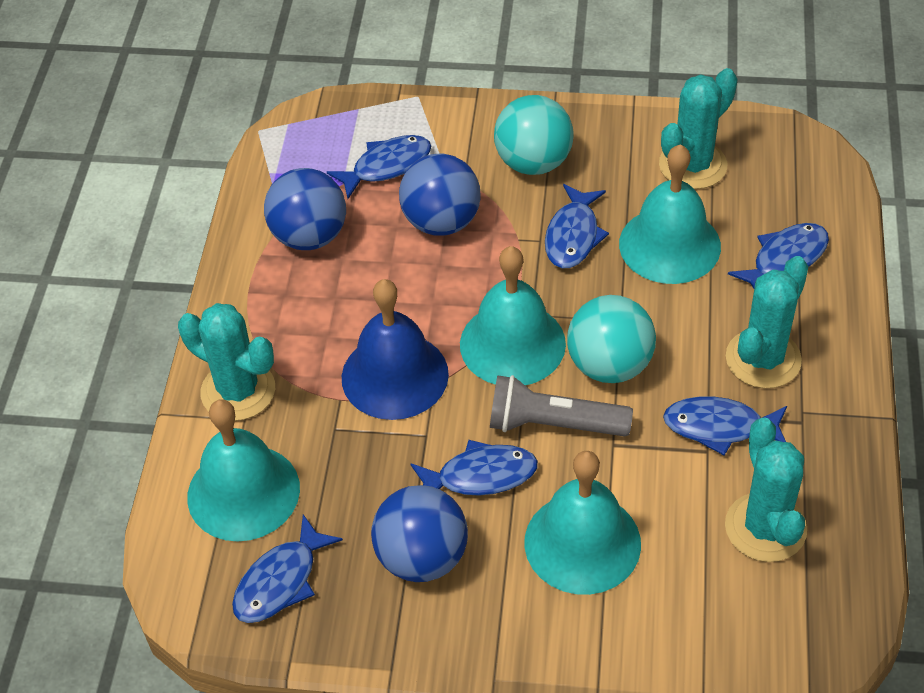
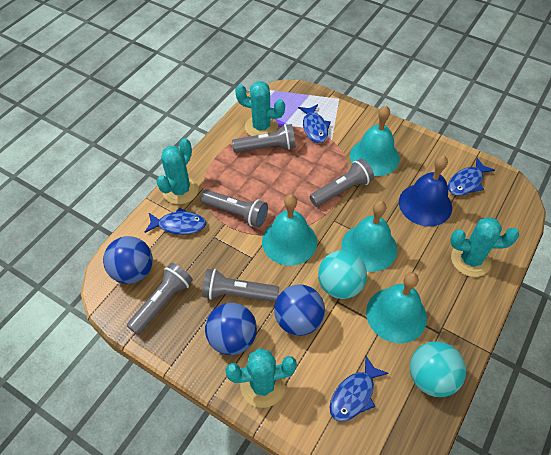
blue fish: [232,514,343,623] [327,135,431,199] [410,440,538,496] [545,184,609,268] [663,397,787,456] [728,223,829,289] = 6 -> [145,207,206,235] [298,104,331,143] [330,356,389,421] [448,158,495,196] = 4
grey flashlight: [490,375,633,436] = 1 -> [127,263,193,335] [200,190,268,228] [202,269,279,302] [232,124,296,153] [309,159,374,207] = 5

